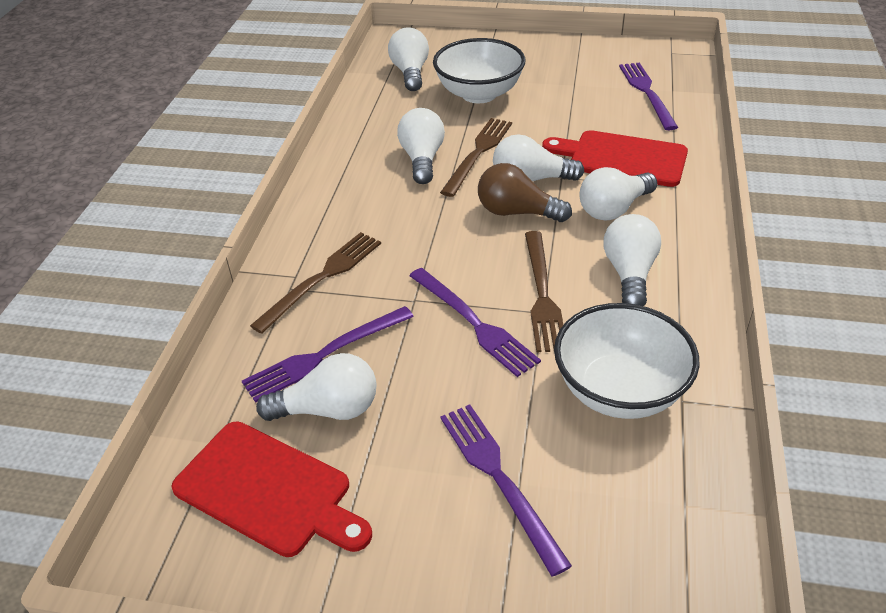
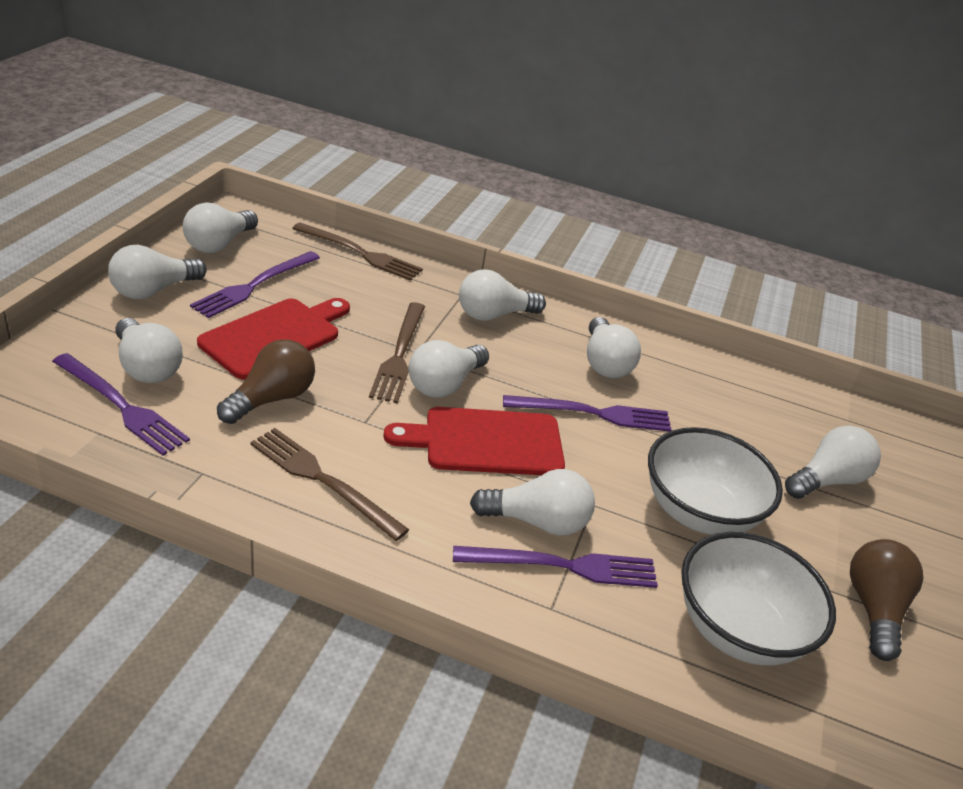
brown light bulb: [478,163,572,222] = 1 -> [217,339,315,424] [850,539,923,661] = 2
white light bulb: [256,353,377,421] [388,27,429,91] [397,108,445,184] [493,134,584,181] [580,167,657,221] [603,214,661,306] = 6 -> [108,245,207,299] [115,318,183,383] [183,203,258,253] [409,340,489,398] [459,269,546,321] [470,469,595,536] [587,317,641,378] [785,426,881,499] = 8

